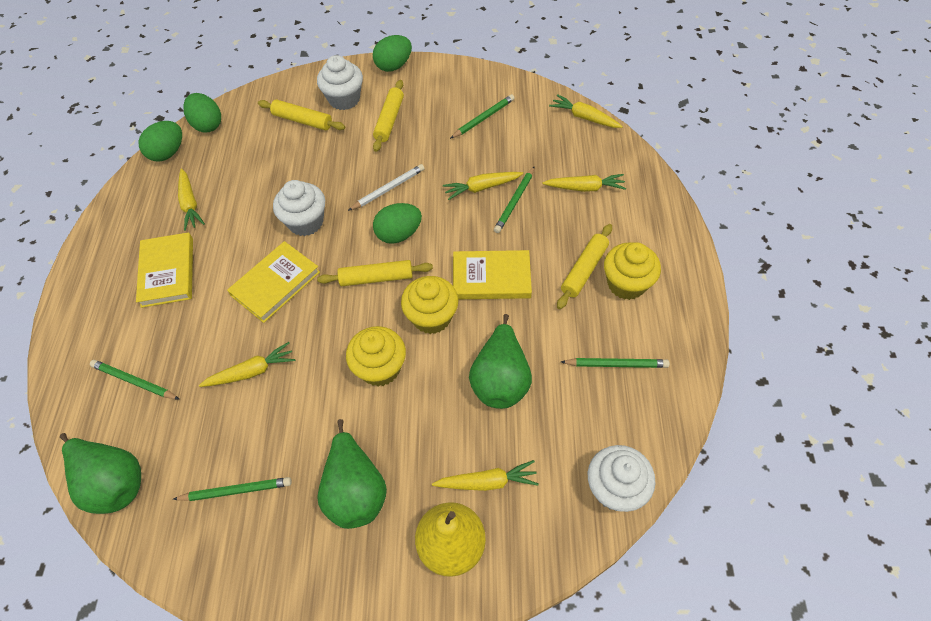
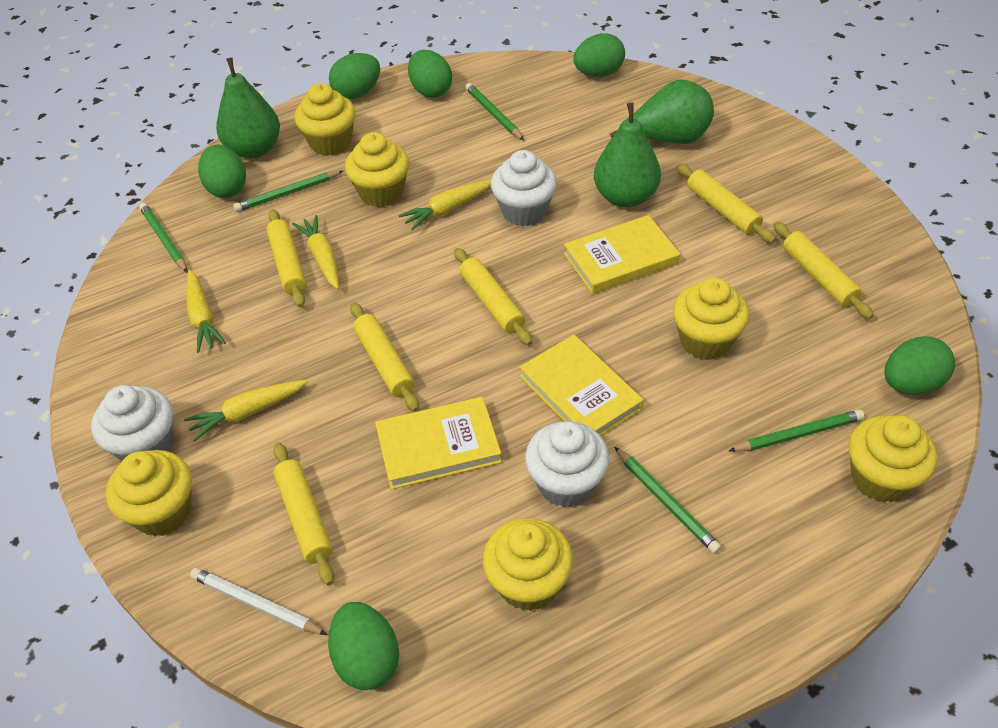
green egg: [138,121,182,162] [183,93,221,133] [373,35,412,72] [373,203,422,244] = 4 -> [198,145,246,198] [328,602,399,690] [329,53,380,99] [408,50,452,98] [573,33,625,77] [885,336,955,395] = 6
yellow carrot: [178,168,205,231] [199,342,295,387] [432,460,539,491] [443,172,523,200] [543,174,626,192] [549,94,623,128] = 6 -> [184,380,308,441] [186,270,226,353] [292,215,339,289] [399,180,491,230] = 4
yellow cupcake: [346,326,406,386] [401,276,458,334] [604,242,661,300] = 3 -> [106,450,192,536] [295,83,356,156] [345,132,409,207] [483,518,573,611] [673,278,749,360] [848,415,937,502] = 6
yellow pear: [415,502,486,577] = 1 -> none = 0
yellow rolling pin: [258,100,345,131] [317,260,433,286] [373,80,404,152] [557,224,612,309] = 4 -> [266,209,307,308] [273,442,334,585] [350,302,419,412] [454,248,532,346] [677,163,776,243] [774,222,874,319] = 6

